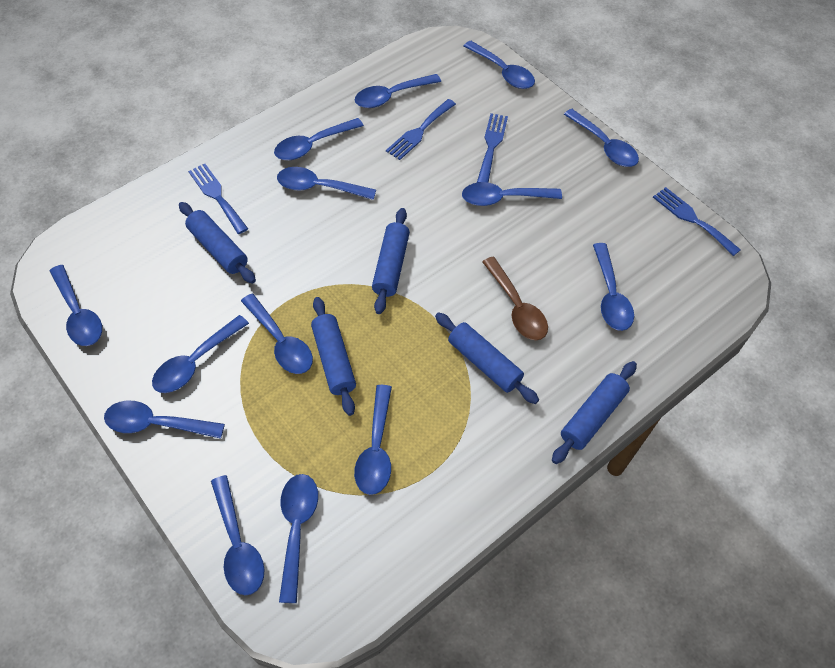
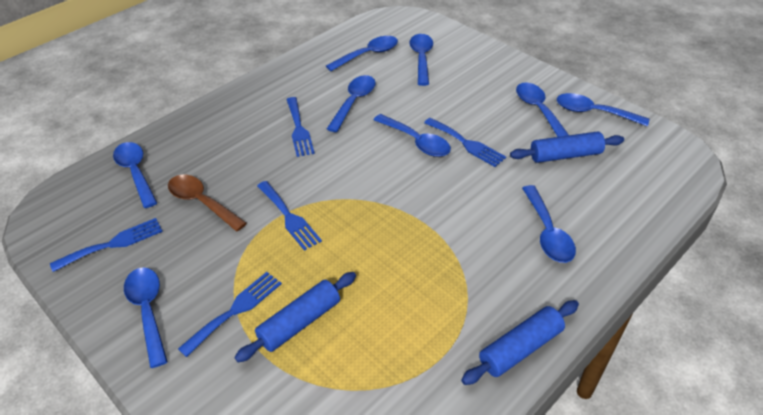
blue fork: [188,164,248,234] [386,99,456,160] [477,113,508,183] [653,187,741,256] = 4 -> [50,218,163,272] [178,272,282,357] [257,181,322,251] [286,97,315,157] [424,118,506,167] = 5
blue rolling pin: [179,202,256,284] [311,297,356,416] [372,208,410,314] [435,312,539,404] [552,361,637,464] = 5 -> [235,272,356,362] [461,300,579,385] [510,131,624,163] = 3
blue spoon: [50,265,102,346] [104,401,225,439] [152,315,249,393] [211,475,265,595] [241,294,313,374] [274,118,364,160] [277,167,376,200] [279,474,318,603] [354,385,392,495] [355,74,441,108] [462,182,562,206] [463,41,535,89] [564,109,639,167] [593,243,634,331] = 14 -> [113,142,157,208] [124,267,168,368] [326,36,398,71] [327,75,376,132] [374,114,451,157] [409,34,433,86] [516,82,569,137] [522,185,576,263] [557,93,650,126] = 9

